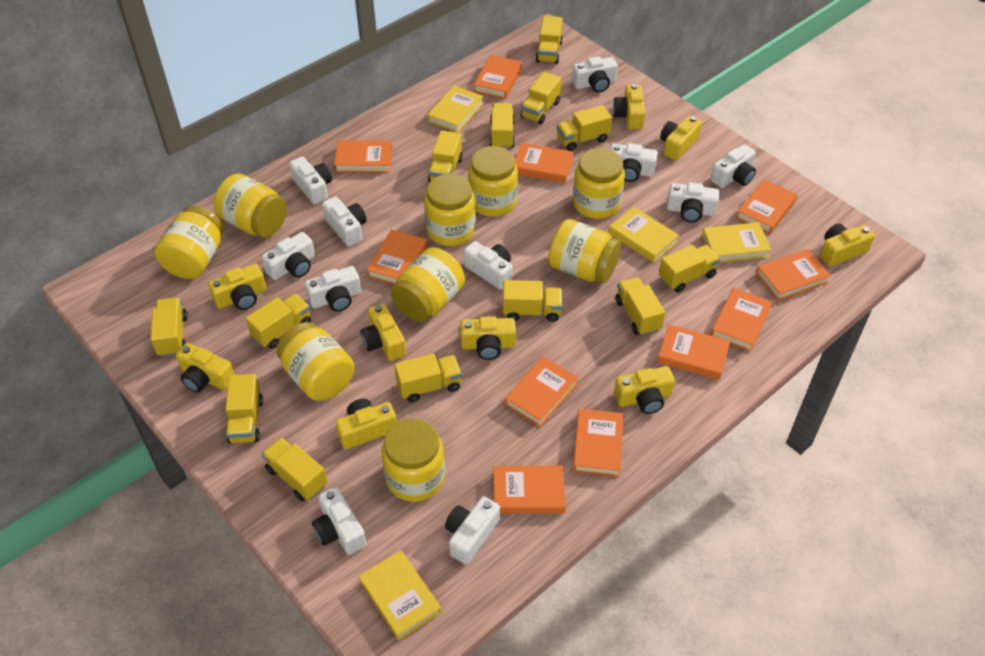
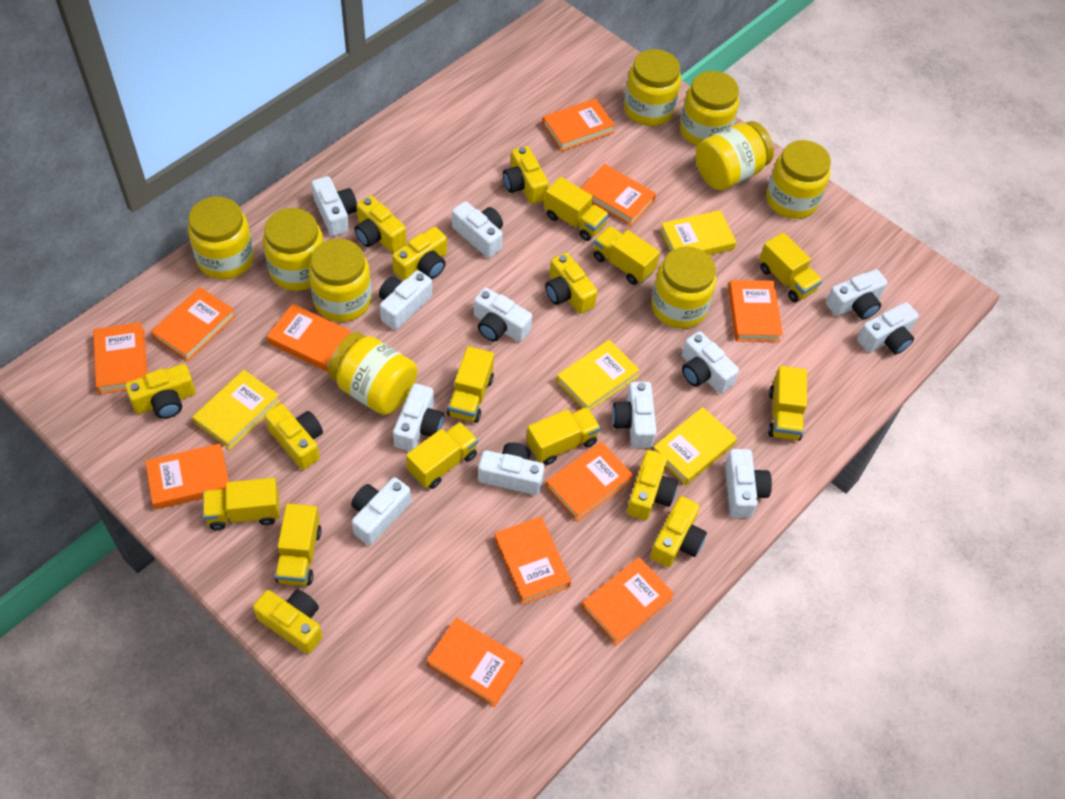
white camera: [262,232,315,280] [289,157,332,204] [305,266,361,312] [312,487,367,555] [322,196,367,246] [445,496,500,564] [464,241,512,290] [572,57,618,93] [610,143,658,182] [667,182,719,222] [711,144,756,188] = 11 -> [311,176,357,236] [351,477,411,545] [379,270,432,330] [393,384,444,451] [452,201,503,258] [474,288,532,342] [478,442,545,495] [612,382,657,448] [682,331,739,393] [725,449,772,518] [826,269,888,320] [857,302,919,354] = 12
yellow truck: [151,297,187,357] [225,374,263,443] [246,293,311,349] [262,437,327,502] [394,354,462,403] [428,130,463,183] [489,103,515,149] [503,280,563,322] [520,72,562,124] [536,16,563,64] [557,105,612,151] [615,277,665,336] [659,245,720,293] = 13 -> [203,478,280,530] [275,503,322,586] [406,422,478,489] [447,346,494,423] [526,407,601,465] [544,177,609,241] [594,226,660,285] [759,232,823,302] [768,366,807,441] = 9

